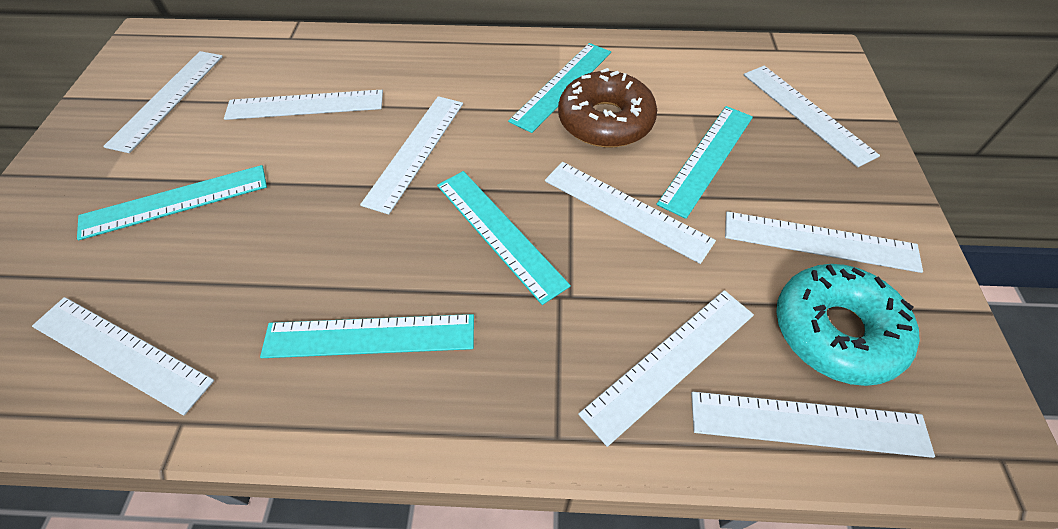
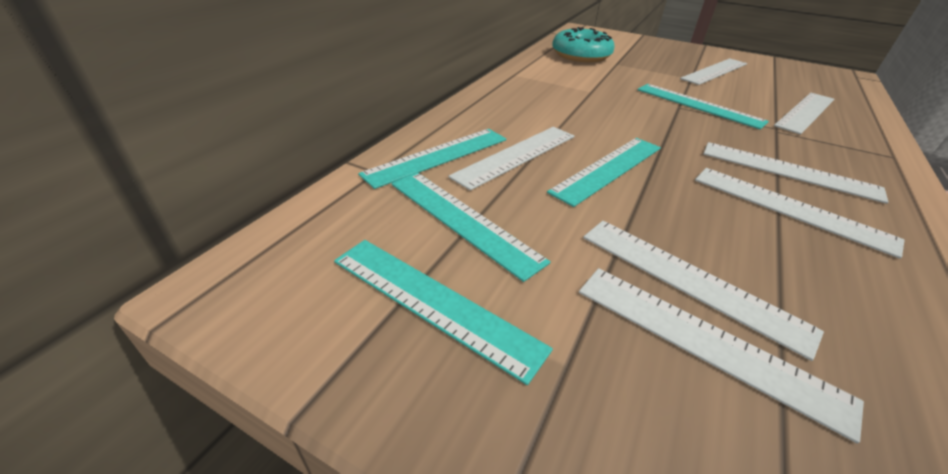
brown donut: [558,68,657,147] = 1 -> none = 0
white ruler: [32,297,214,415] [103,51,223,153] [224,90,383,120] [360,96,463,215] [545,162,716,264] [578,290,754,447] [691,392,935,458] [725,211,923,273] [744,66,880,167] = 9 -> [448,127,574,190] [579,268,864,444] [583,221,824,361] [680,58,747,85] [695,168,904,259] [703,142,888,204] [774,93,834,134] = 7

